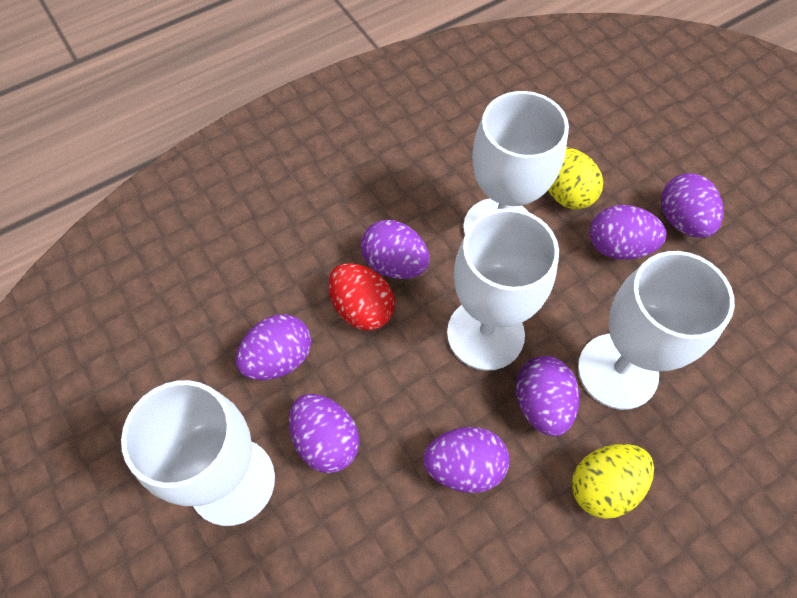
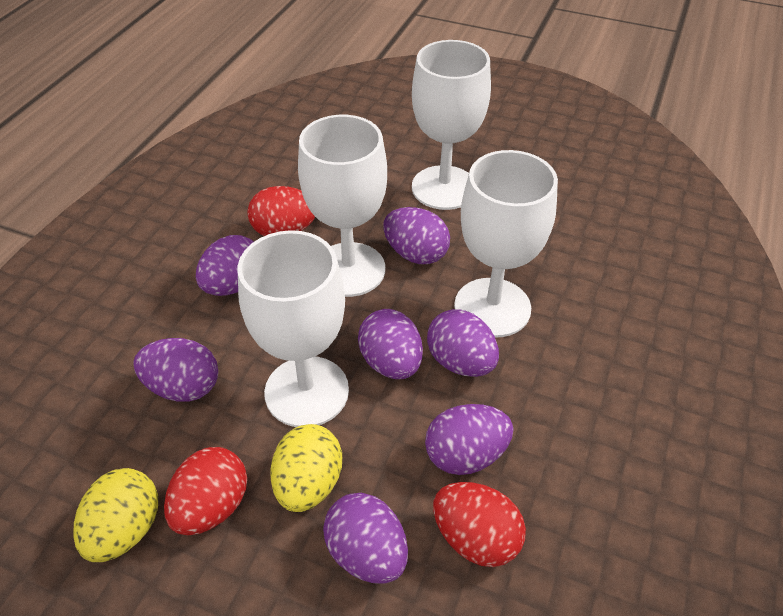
red egg: [328,263,395,330] = 1 -> [164,447,247,535] [248,186,315,236] [433,482,526,567] = 3

